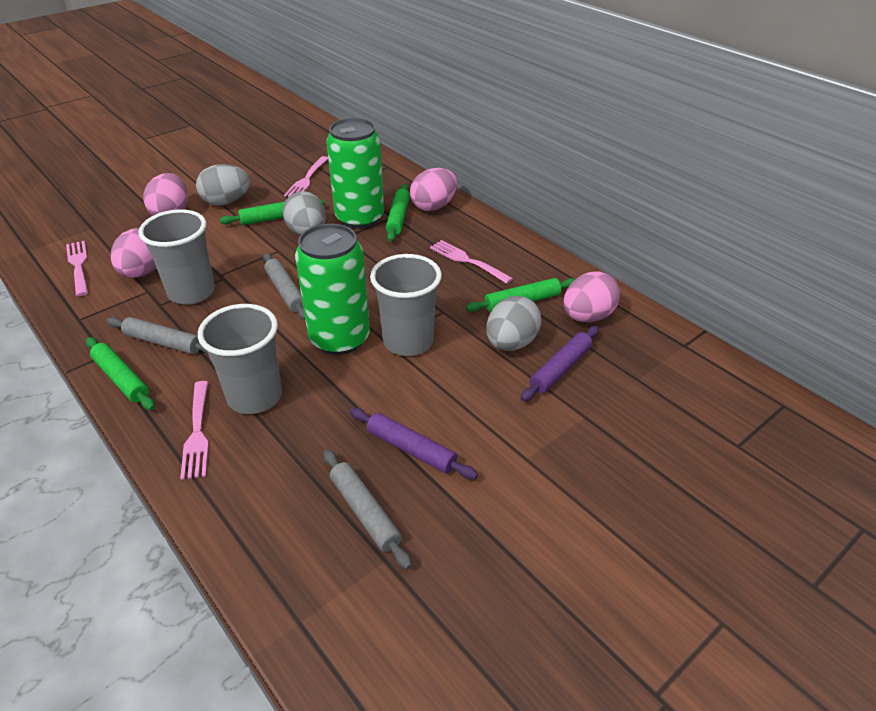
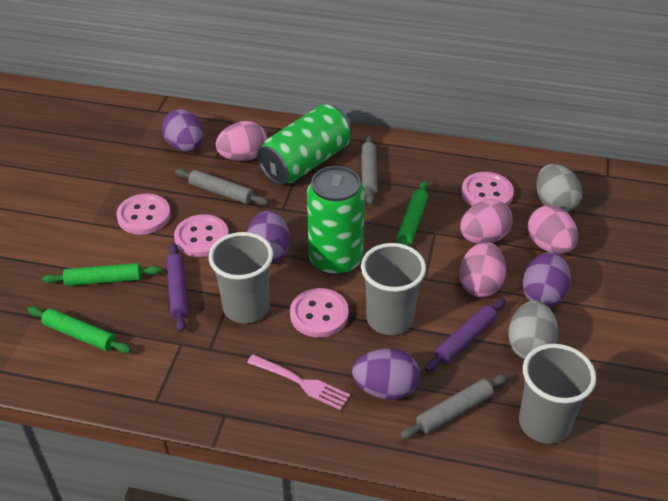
green rolling pin: [86,337,155,410] [220,199,325,225] [386,184,410,242] [466,278,575,312] = 4 -> [27,306,131,354] [42,263,162,286] [396,181,428,246] = 3
grey egg: [196,164,250,205] [283,191,326,235] [486,296,542,351] = 3 -> [508,300,558,359] [536,164,582,213] = 2
pink button: none = 0 -> [116,193,171,235] [174,214,229,257] [290,288,348,338] [461,172,514,206] = 4
pink fork: [66,241,88,296] [180,381,209,480] [284,156,328,197] [430,240,513,284] = 4 -> [247,354,350,410] = 1
purple egg: none = 0 -> [162,109,204,151] [247,211,290,264] [352,348,420,400] [522,252,571,307] = 4

